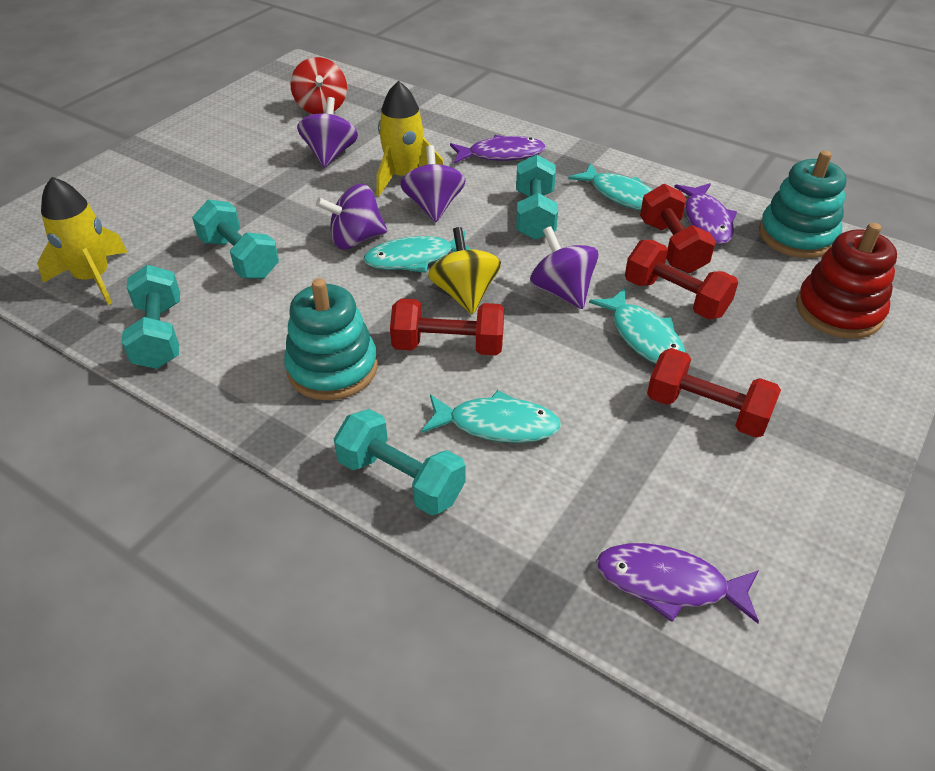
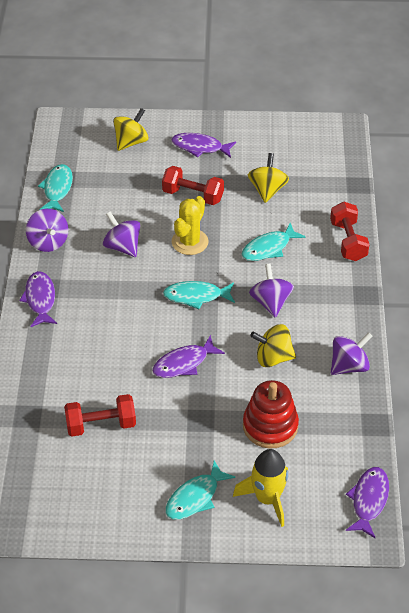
purple fish: [450,135,546,164] [596,543,759,624] [674,183,737,245] = 3 -> [19,271,57,327] [152,335,225,378] [171,133,236,158] [346,467,389,538] = 4
red dumbbell: [390,299,504,355] [625,240,738,320] [640,184,716,273] [647,348,781,438] = 4 -> [64,394,136,437] [162,166,224,205] [330,201,369,261] = 3
red spinning top: [290,57,347,114] = 1 -> none = 0
turquoise dumbbell: [122,265,180,369] [192,199,279,279] [334,409,465,515] [516,155,558,240] = 4 -> none = 0
turquoise stacking toy: [284,278,378,400] [759,150,846,258] = 2 -> none = 0
yellow cactus: none = 0 -> [172,196,209,255] = 1
yellow rocket: [37,177,127,305] [376,81,444,196] = 2 -> [233,449,288,527] = 1
yellow spinning top: [428,227,501,314] = 1 -> [113,108,148,151] [248,153,289,203] [250,324,296,367] = 3

